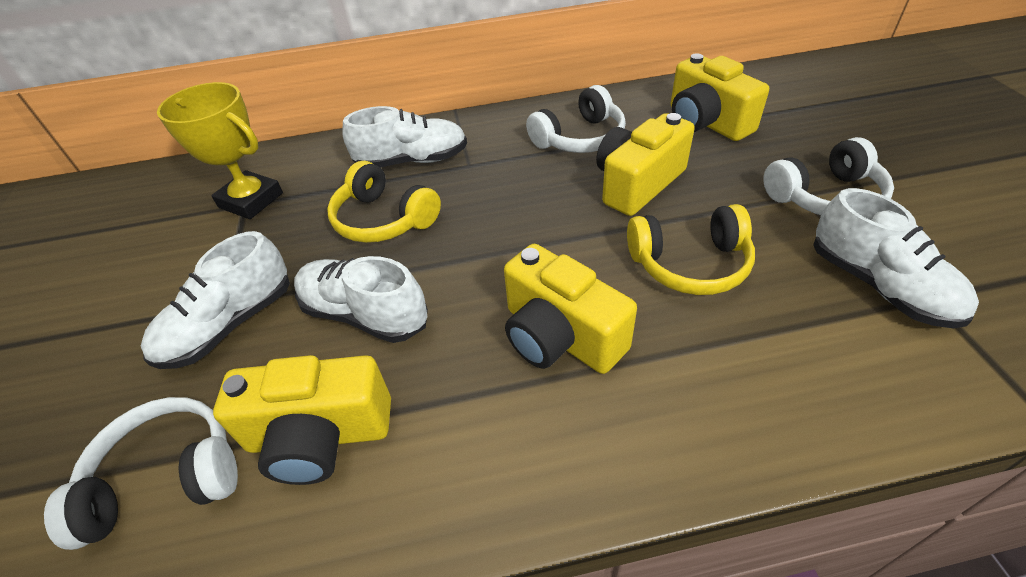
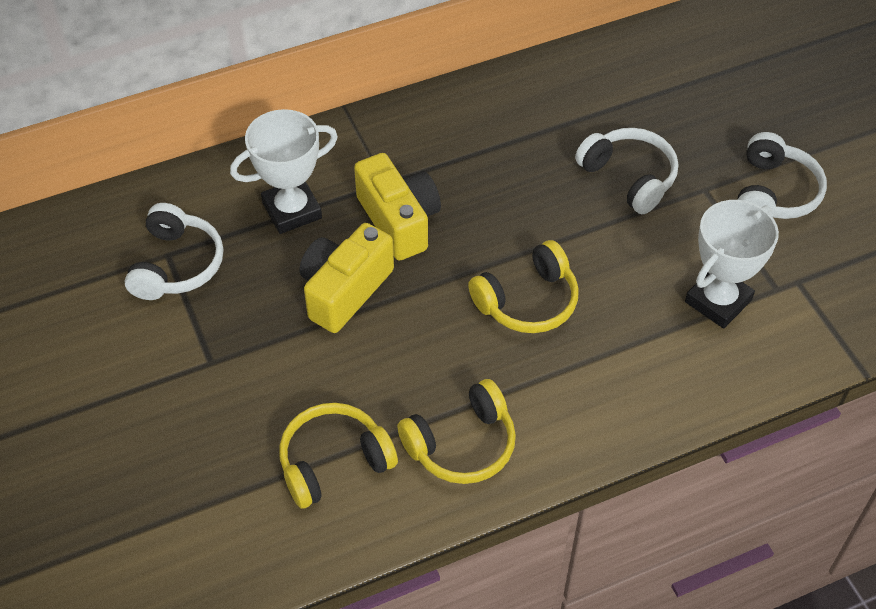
white shoe: [141,231,290,369] [294,256,428,343] [342,106,467,168] [813,188,979,328] = 4 -> none = 0
white trophy: none = 0 -> [230,109,338,234] [685,200,779,328] = 2
yellow camera: [213,355,391,485] [504,244,637,374] [596,113,695,216] [671,53,769,141] = 4 -> [300,223,394,333] [354,153,441,261] = 2
yellow headphones: [327,161,441,243] [627,204,755,295] = 2 -> [279,403,398,508] [397,379,516,484] [468,240,579,333] = 3
yellow trophy: [157,82,283,219] = 1 -> none = 0

